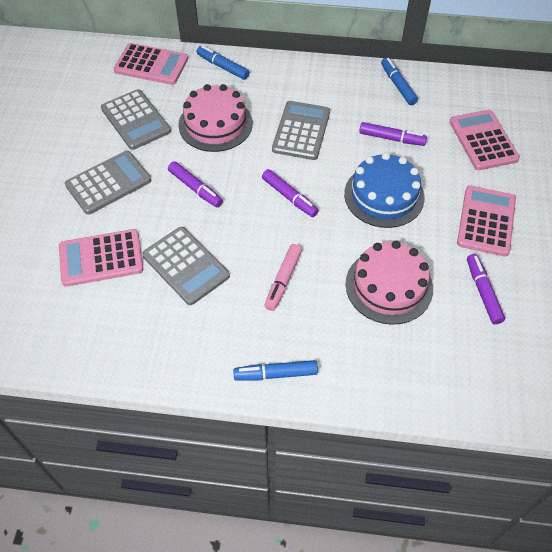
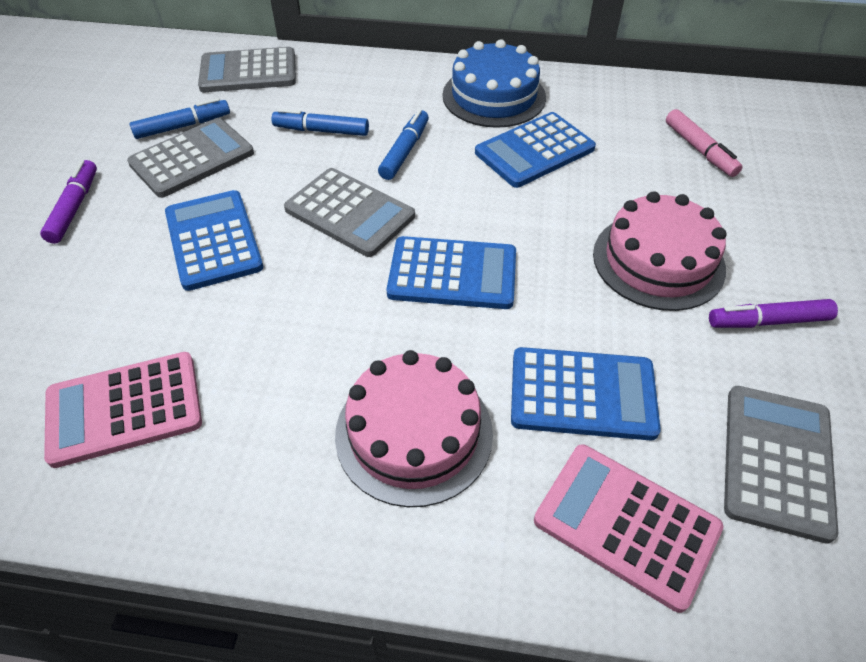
blue calculator: none = 0 -> [165,190,263,291] [387,236,516,309] [475,112,596,188] [511,347,661,441] = 4
pink calculator: [59,229,143,287] [113,43,188,85] [450,110,520,170] [457,186,516,257] = 4 -> [44,352,202,468] [534,444,723,613] = 2
purple marker: [168,161,223,207] [262,169,319,217] [359,122,427,146] [467,254,505,324] = 4 -> [40,160,97,244] [709,299,838,328] = 2

